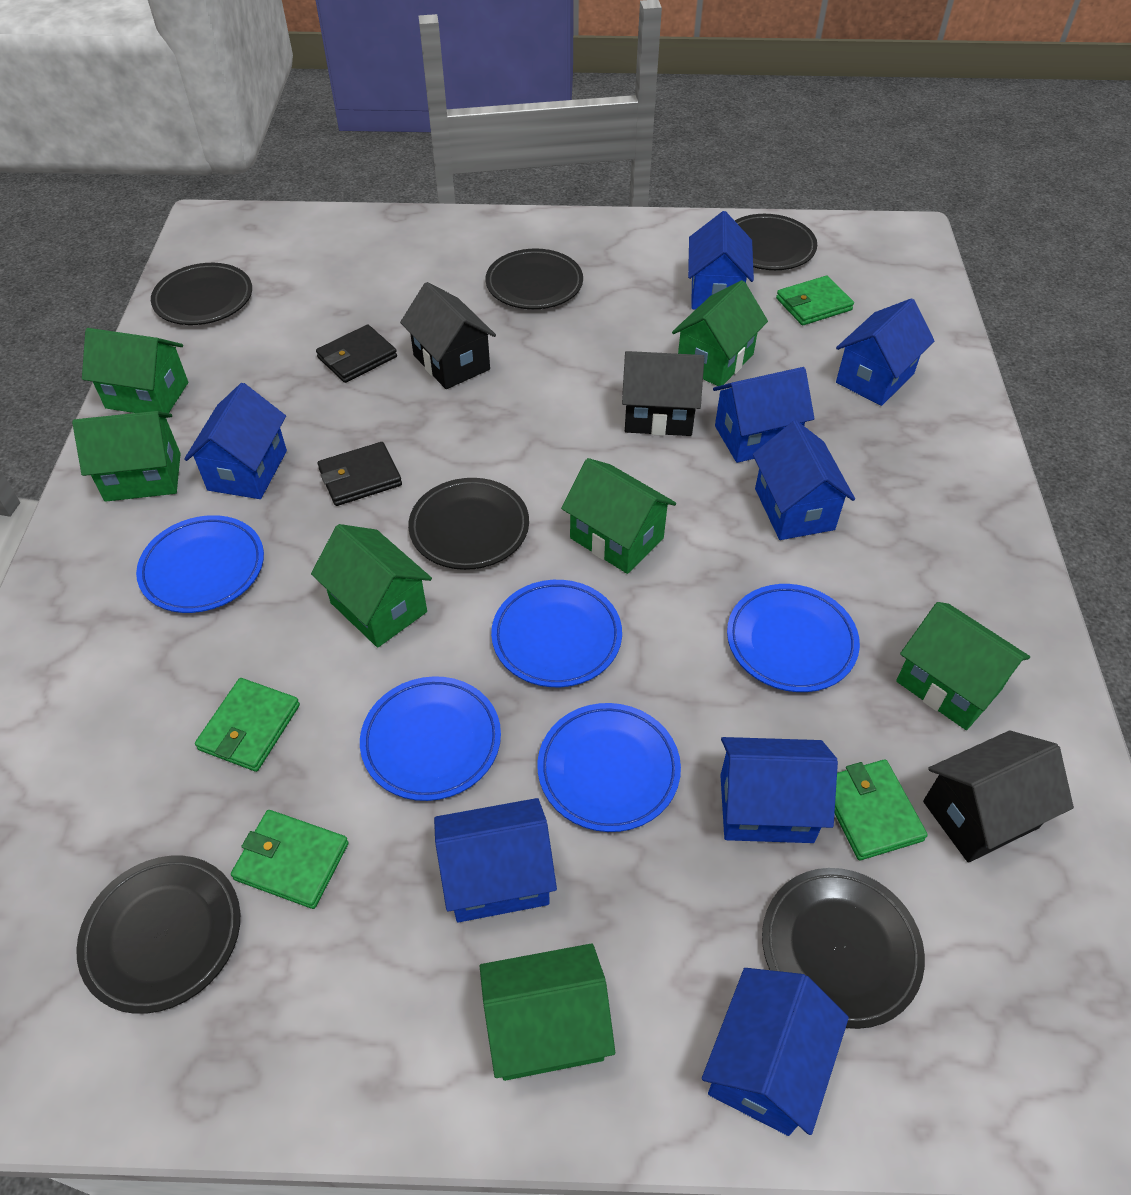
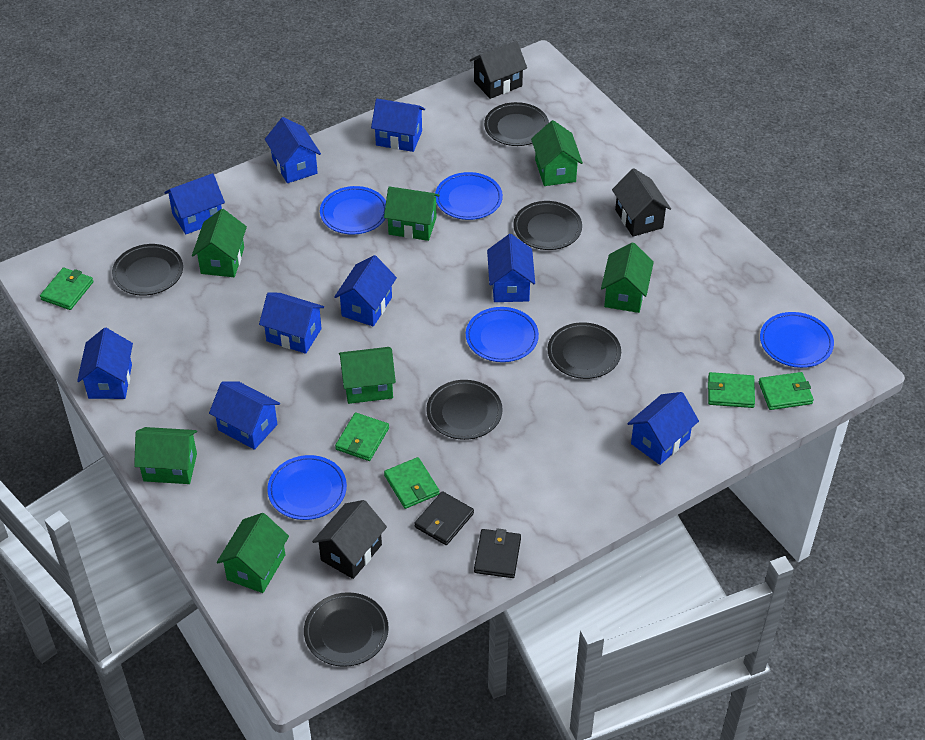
blue house: [184,383,287,499] [434,798,557,922] [688,211,754,309] [702,968,849,1136] [713,367,814,463] [720,737,838,843] [753,420,855,540] [836,298,934,406] = 8 -> [77,328,133,399] [164,173,225,234] [209,381,280,450] [259,292,324,354] [265,117,321,183] [334,255,397,327] [371,99,425,152] [487,234,535,302] [627,392,699,465] = 9
green wallet: [195,678,300,772] [231,810,349,909] [776,276,854,325] [835,759,928,860] = 4 -> [40,268,93,310] [335,412,389,461] [384,457,439,509] [708,372,755,408] [759,372,814,410] = 5

